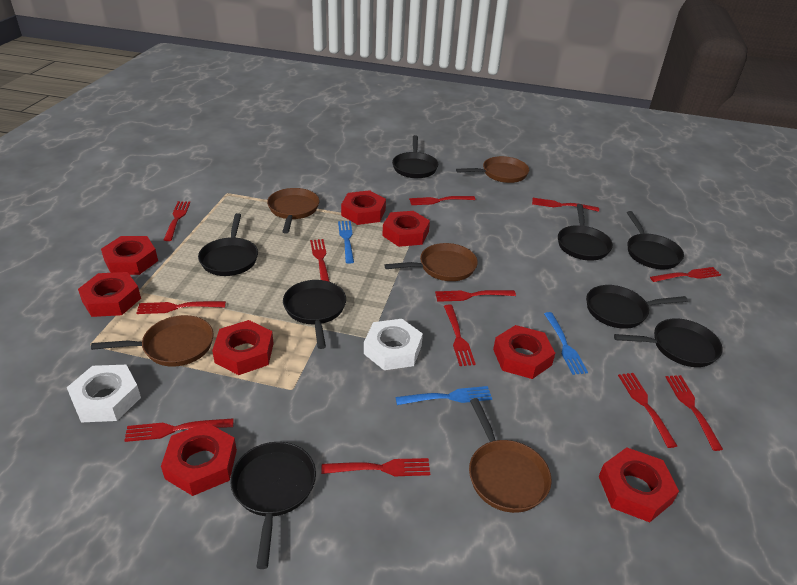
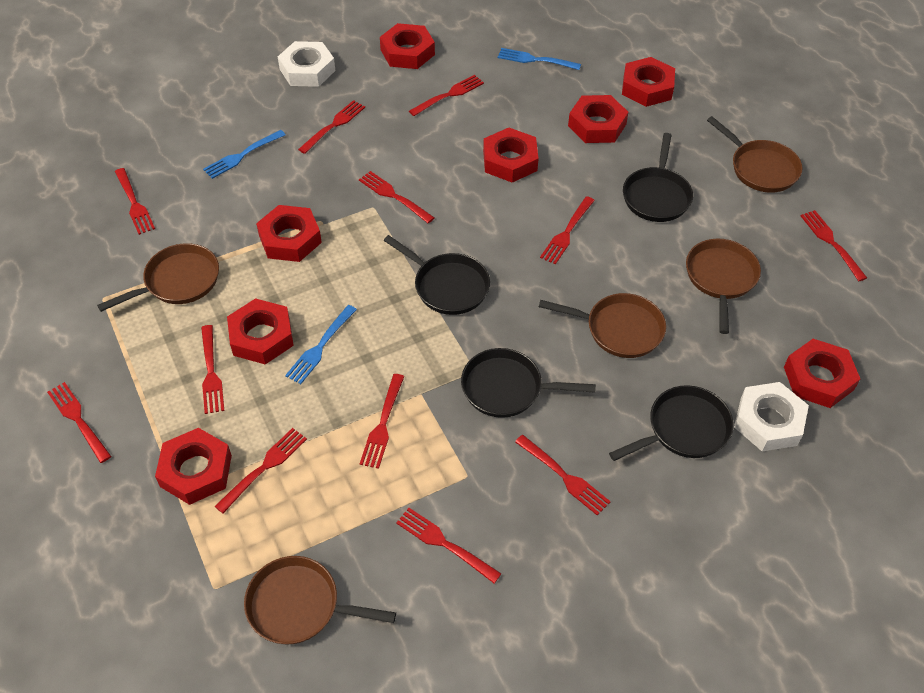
black pan: [198,213,258,276] [230,442,316,569] [283,280,346,349] [392,135,438,178] [558,204,613,261] [586,285,688,329] [614,318,723,367] [627,211,684,269] = 8 -> [383,235,490,315] [461,348,596,418] [609,385,734,461] [623,133,693,222] = 4

